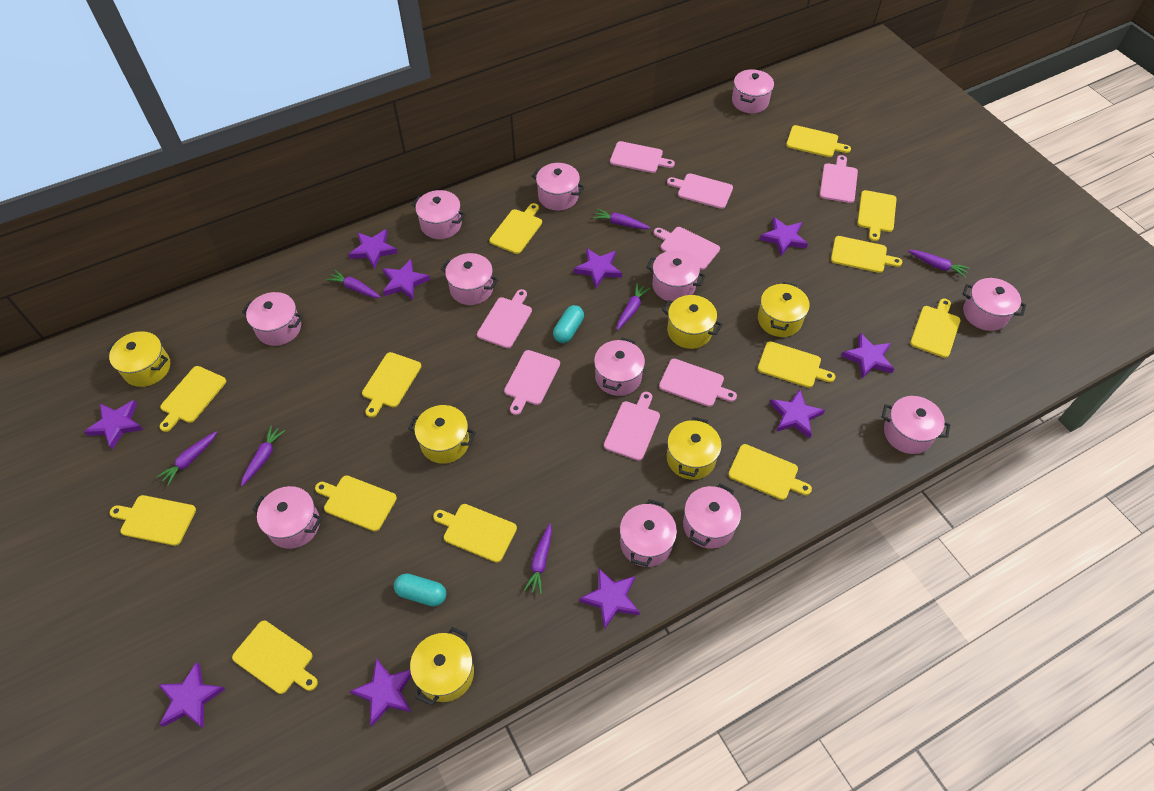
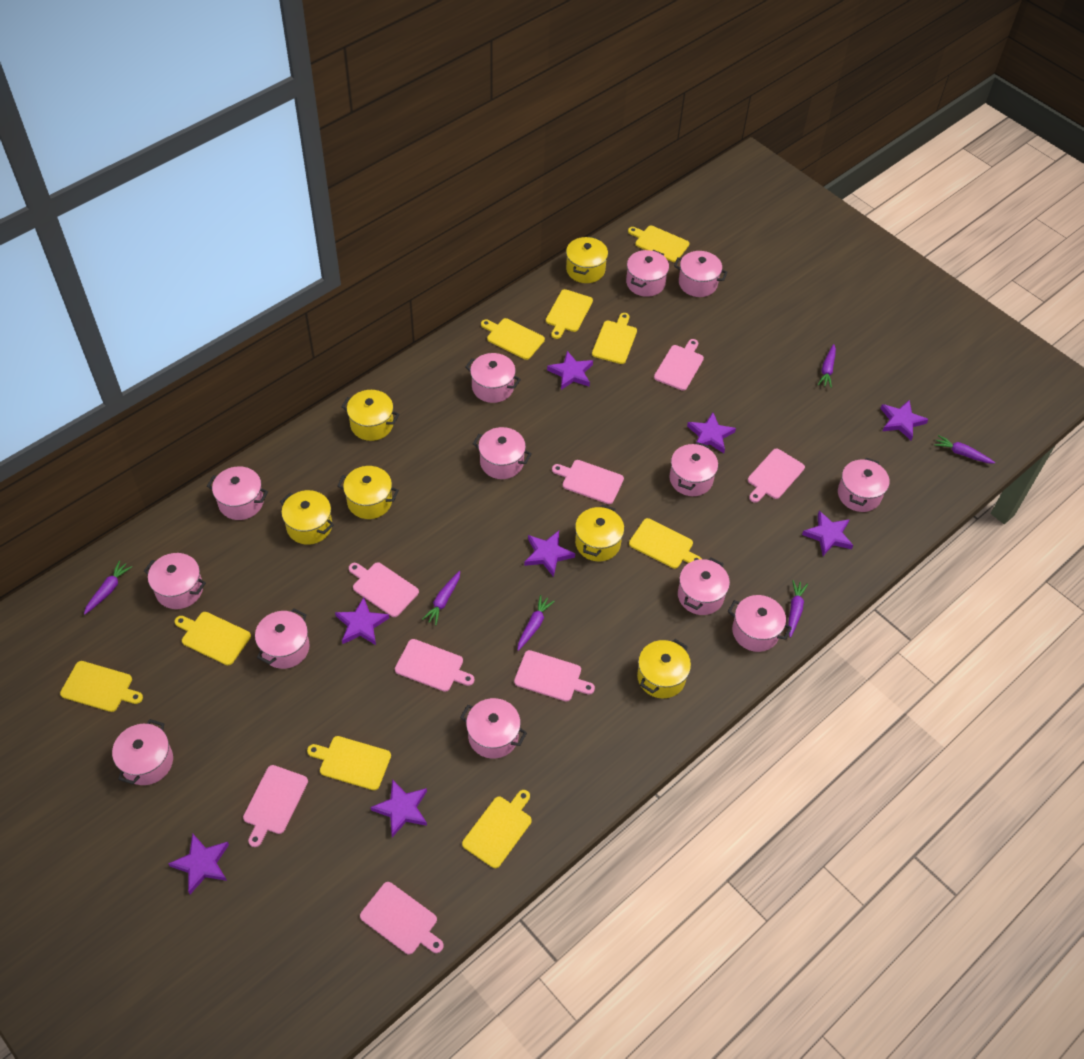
pink pot: [242,292,303,346] [252,486,322,549] [411,190,466,239] [441,253,498,305] [532,163,585,211] [594,338,645,396] [620,499,677,567] [646,250,706,301] [683,483,741,549] [732,69,774,113] [882,396,950,454] [963,278,1026,331] = 12 -> [112,719,173,785] [144,553,206,609] [207,466,268,520] [255,608,310,669] [460,698,527,759] [465,353,521,403] [473,427,532,479] [626,250,669,297] [670,442,718,496] [674,251,728,297] [678,557,730,615] [728,595,792,652] [838,458,890,512] = 13
purple carrot: [157,431,217,486] [241,426,285,486] [326,270,381,298] [524,523,552,594] [593,209,651,229] [617,283,650,330] [908,250,969,278] = 7 -> [84,560,132,615] [422,571,460,625] [517,595,555,651] [788,580,808,638] [818,344,836,388] [934,435,995,464] = 6
purple star: [84,400,143,450] [158,662,225,728] [348,229,398,269] [350,658,411,726] [383,259,430,300] [574,248,622,288] [579,568,640,630] [760,217,808,256] [770,389,825,438] [841,333,894,379] = 10 -> [168,833,229,894] [335,597,389,645] [370,779,427,837] [524,531,575,577] [547,351,593,390] [687,413,736,453] [802,511,853,556] [880,400,929,440] = 8
turquoise capsule: [394,573,446,607] [553,305,584,343] = 2 -> none = 0
yellow cutting board: [110,495,196,546] [160,366,226,432] [232,621,318,694] [315,475,397,531] [362,352,421,417] [433,504,517,563] [489,203,542,254] [728,444,812,500] [758,341,835,388] [786,125,851,157] [831,236,902,273] [858,190,896,241] [910,298,960,358] = 13 -> [60,661,143,712] [175,612,251,665] [307,736,391,790] [462,790,532,868] [481,318,545,360] [546,289,593,339] [592,313,637,364] [628,226,690,262] [629,518,702,569] = 9

